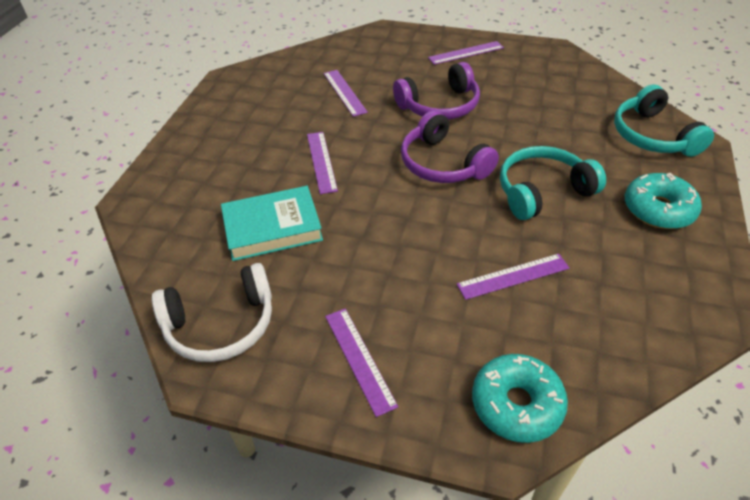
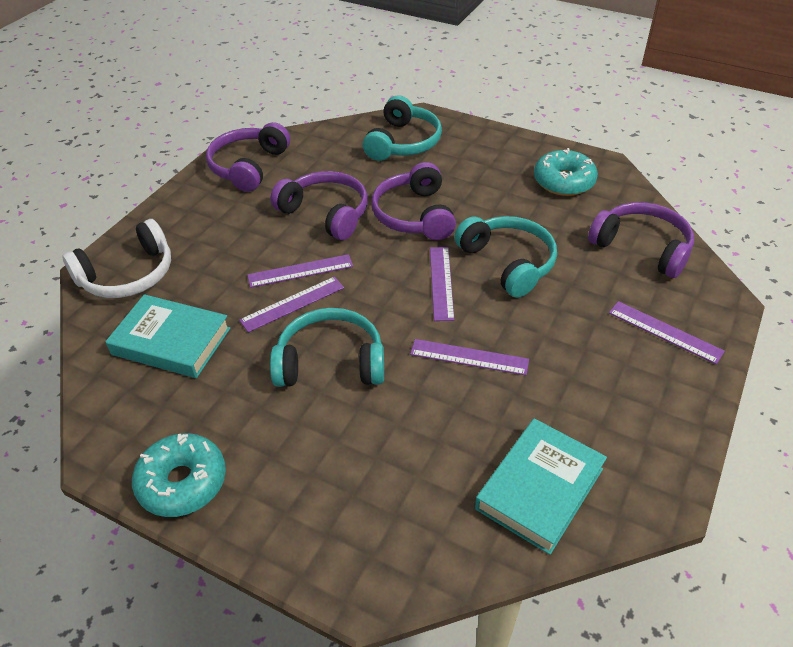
purple headphones: [393,62,480,120] [401,111,499,183] = 2 -> [206,122,290,192] [270,171,368,240] [372,162,456,240] [588,202,694,278] = 4
turquoise book: [221,186,323,261] = 1 -> [105,294,230,378] [475,418,607,555] = 2
turquoise headphones: [500,146,606,220] [614,84,714,157] = 2 -> [270,308,384,387] [363,95,442,161] [454,216,557,298] = 3

